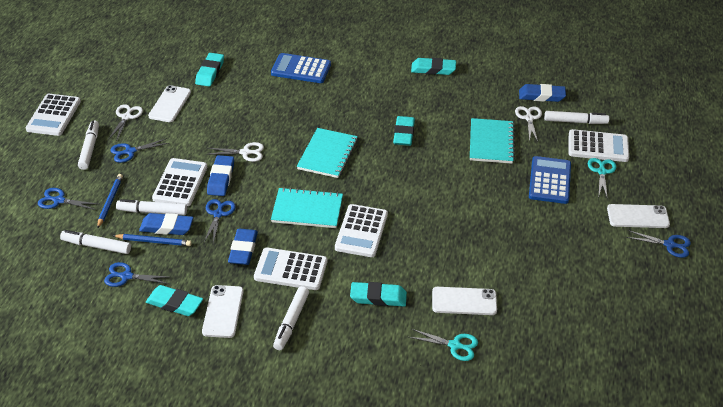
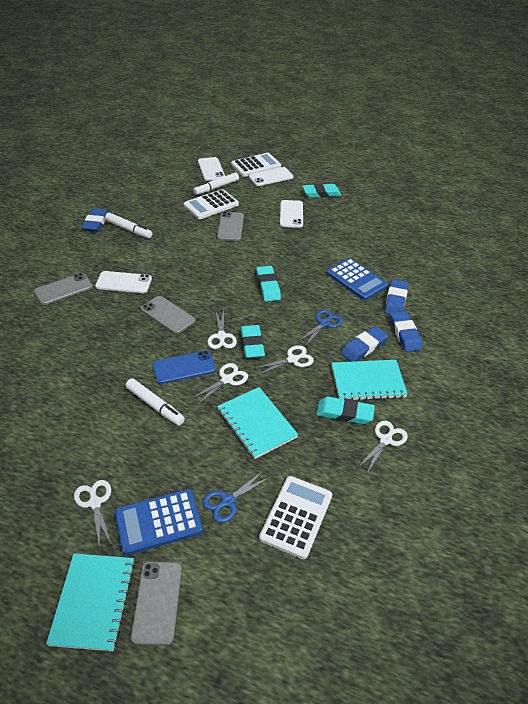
blue pencil: [97,174,123,229] [113,234,192,246] = 2 -> none = 0
blue phone: none = 0 -> [152,350,216,384] = 1
blue scissors: [38,188,97,210] [104,262,169,287] [110,138,169,163] [204,199,236,243] [626,230,691,258] = 5 -> [202,470,271,523] [299,309,343,346] = 2
grey phone: none = 0 -> [34,273,93,305] [131,562,182,646] [141,296,196,334] [217,212,244,241] = 4
turquoise eraser: [146,285,203,316] [195,53,224,87] [350,282,407,307] [393,116,415,146] [411,58,456,75] = 5 -> [240,325,265,358] [256,266,281,302] [303,183,341,198] [316,397,375,424] = 4
turquoise scissors: [409,329,478,361] [588,158,616,199] = 2 -> none = 0
white calculator: [26,94,81,136] [152,158,207,206] [254,248,327,290] [335,204,388,257] [569,129,629,162] = 5 -> [184,189,239,219] [231,153,281,177] [259,476,332,559] = 3
white marker: [60,230,131,254] [78,120,99,170] [116,199,187,215] [273,286,309,350] [544,111,609,124] = 5 -> [105,213,152,238] [126,378,185,426] [193,172,239,195] = 3
white scissors: [108,104,143,142] [206,142,264,162] [515,106,542,142] = 3 -> [74,480,111,549] [191,363,248,405] [208,309,237,349] [253,345,314,376] [358,421,408,473] = 5

